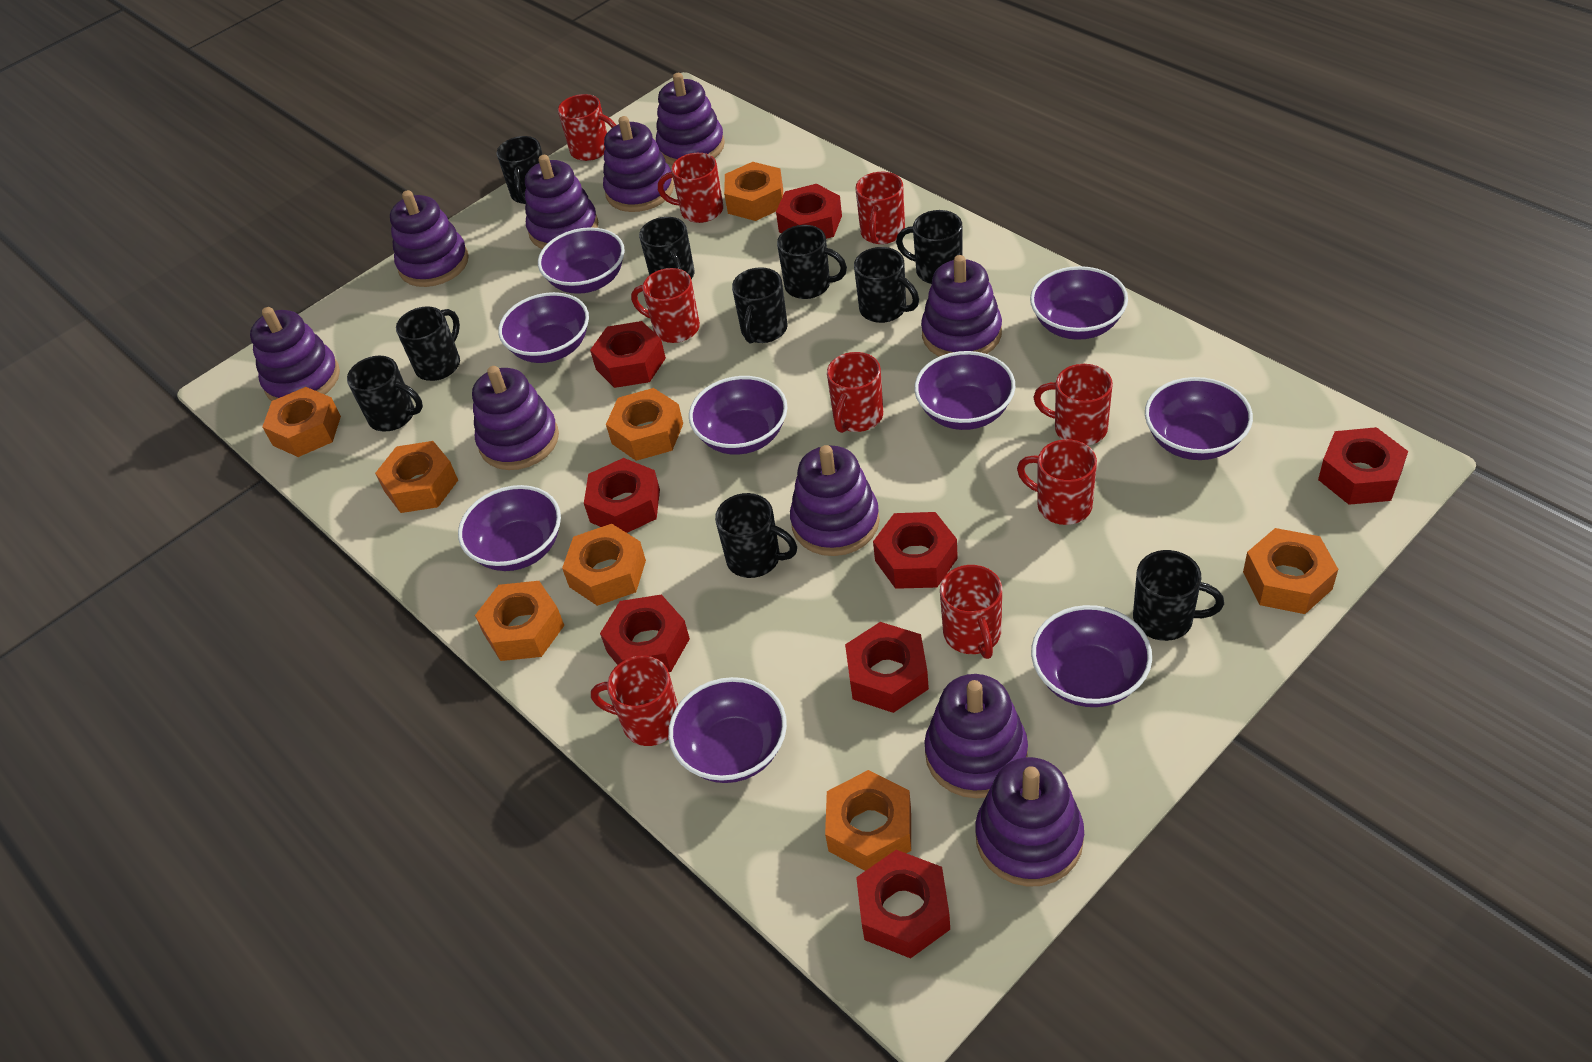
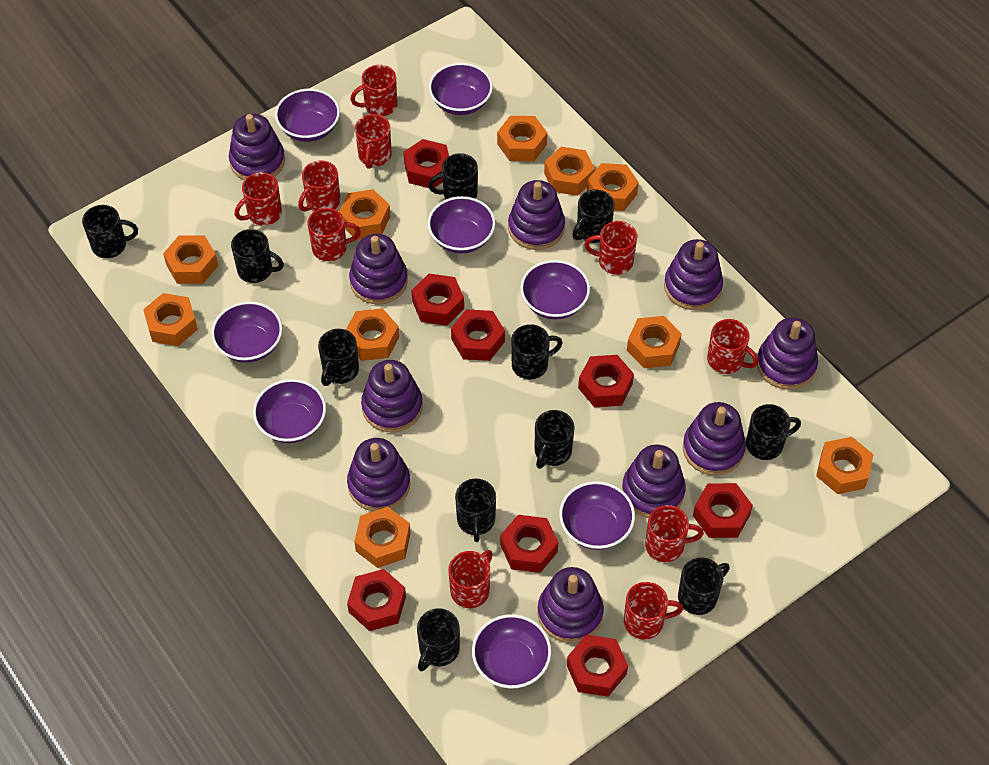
black mug: [347,356,423,431] [396,306,460,381] [497,136,543,204] [639,217,695,279] [715,493,797,578] [732,267,787,344] [777,225,847,299] [854,247,919,323] [896,210,963,284] [1133,550,1224,641] = 10 -> [82,205,138,258] [231,229,284,283] [318,329,359,386] [417,608,460,671] [428,153,478,199] [455,479,496,542] [511,324,563,379] [535,410,575,469] [572,190,614,243] [678,557,730,615] [746,404,801,460] = 11
orange nut: [262,387,341,457] [375,441,458,513] [475,581,564,661] [562,524,646,606] [606,388,683,461] [724,162,783,221] [825,770,911,871] [1243,528,1338,614] = 8 -> [143,293,198,346] [163,235,218,284] [339,189,390,240] [346,308,399,361] [354,507,411,568] [497,116,547,161] [544,147,595,196] [587,163,639,211] [627,316,682,368] [816,437,874,494] = 10
purple bowl: [458,485,561,571] [498,292,589,363] [538,227,625,294] [668,677,787,783] [689,376,787,455] [914,351,1015,430] [1030,266,1128,340] [1031,605,1152,707] [1145,377,1253,460] = 9 -> [211,301,282,363] [253,379,326,443] [275,89,340,142] [428,196,495,254] [429,63,493,115] [472,614,551,689] [520,260,590,320] [559,481,635,550] = 8
red mug: [558,94,616,161] [591,656,678,746] [631,268,700,343] [658,153,723,223] [827,352,883,433] [855,172,905,244] [940,565,1002,659] [1017,439,1097,525] [1033,364,1113,446] = 9 -> [235,172,282,226] [298,160,340,212] [307,208,361,261] [350,65,397,116] [355,114,392,169] [448,550,493,608] [584,221,637,275] [624,582,683,640] [645,505,704,562] [707,319,758,374] = 10

